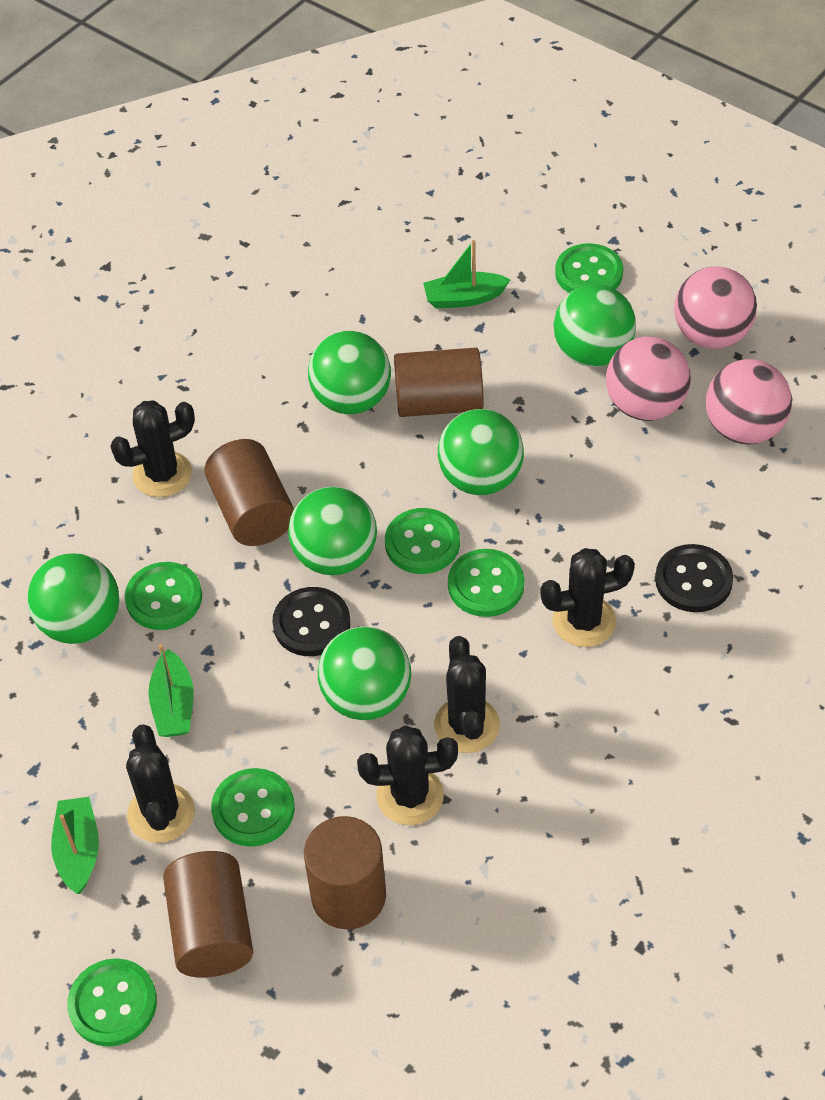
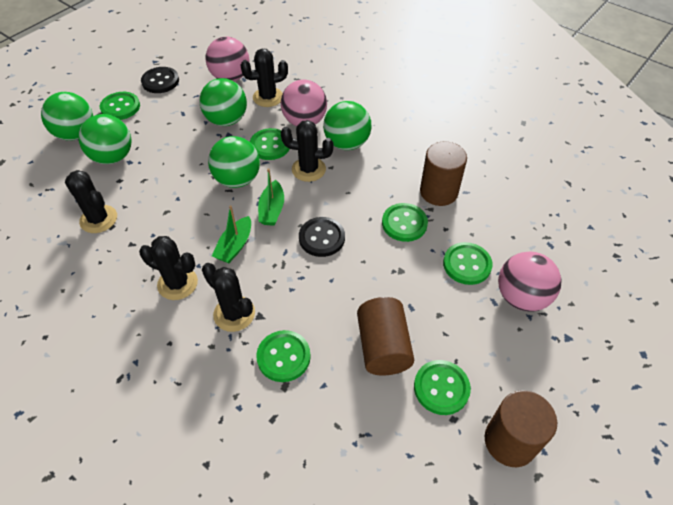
brown cylinder: [163,851,253,978] [204,439,294,546] [304,816,386,930] [394,348,483,417] = 4 -> [357,297,414,376] [420,142,467,206] [485,390,557,467] = 3
green ball: [27,553,119,644] [288,487,377,576] [308,331,391,414] [318,627,411,720] [438,409,524,495] [554,284,636,367] = 6 -> [41,92,93,141] [78,114,131,164] [199,78,247,126] [208,136,260,188] [323,101,371,150] = 5
green boat: [51,797,99,894] [148,644,194,737] [423,240,511,309] = 3 -> [212,206,251,263] [258,168,284,226] = 2

